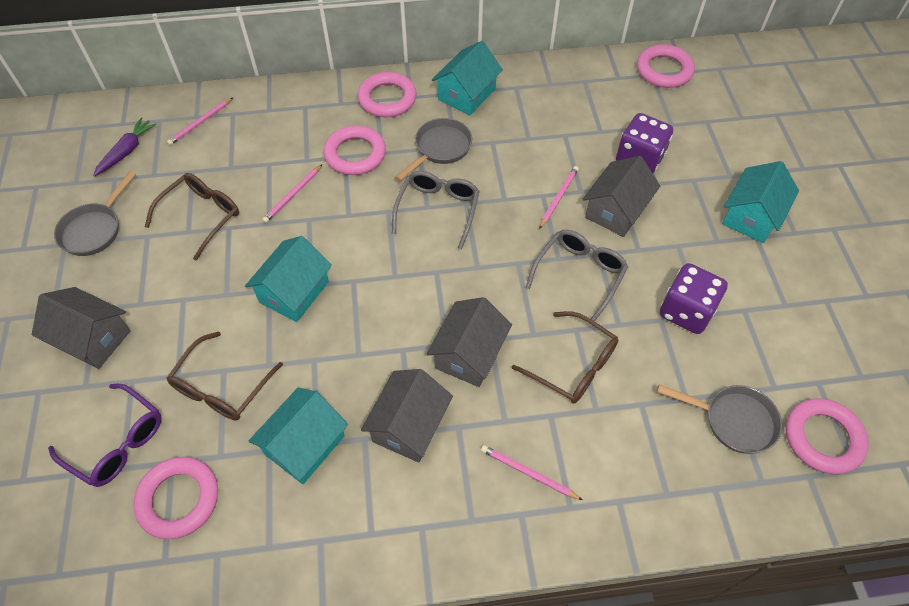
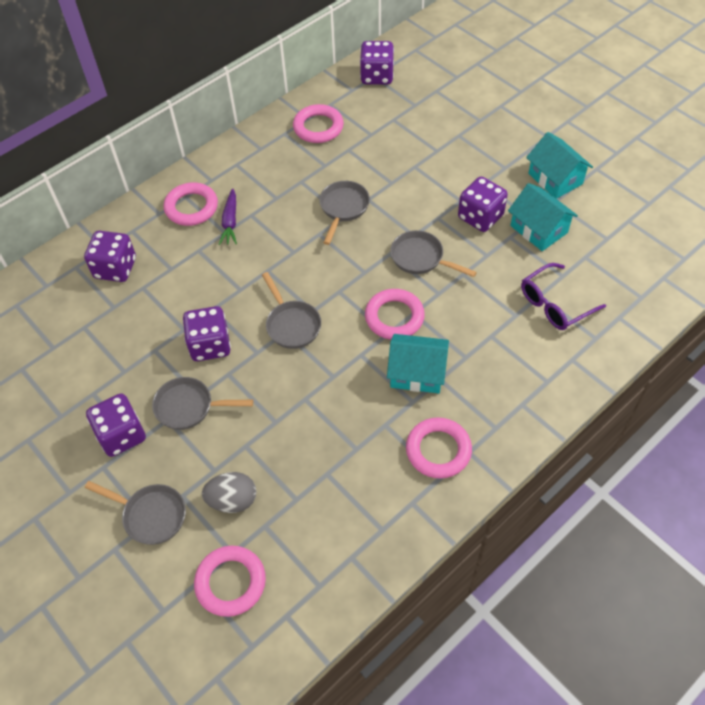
brown glasses: [145,173,239,261] [167,331,283,420] [512,311,618,403] = 3 -> none = 0
grey egg: none = 0 -> [202,472,257,513] = 1
grey glasses: [392,171,480,249] [526,229,628,321] = 2 -> none = 0
grey house: [32,287,131,369] [361,369,453,463] [426,297,512,387] [583,156,660,237] = 4 -> none = 0
grey pan: [54,171,136,256] [395,118,472,181] [657,384,782,454] = 3 -> [85,481,186,545] [152,377,253,430] [262,272,321,349] [319,181,370,245] [390,230,477,277] = 5
pink pencil: [167,98,233,145] [262,165,322,223] [481,445,582,500] [539,166,579,229] = 4 -> none = 0
purple dice: [616,113,673,173] [660,263,728,334] = 2 -> [84,231,136,282] [86,393,146,457] [183,306,231,361] [360,41,394,85] [458,176,508,232] = 5
turquoise house: [245,236,332,322] [249,388,348,484] [432,41,503,115] [722,161,799,243] = 4 -> [387,334,449,393] [508,183,578,251] [526,132,593,199] = 3

